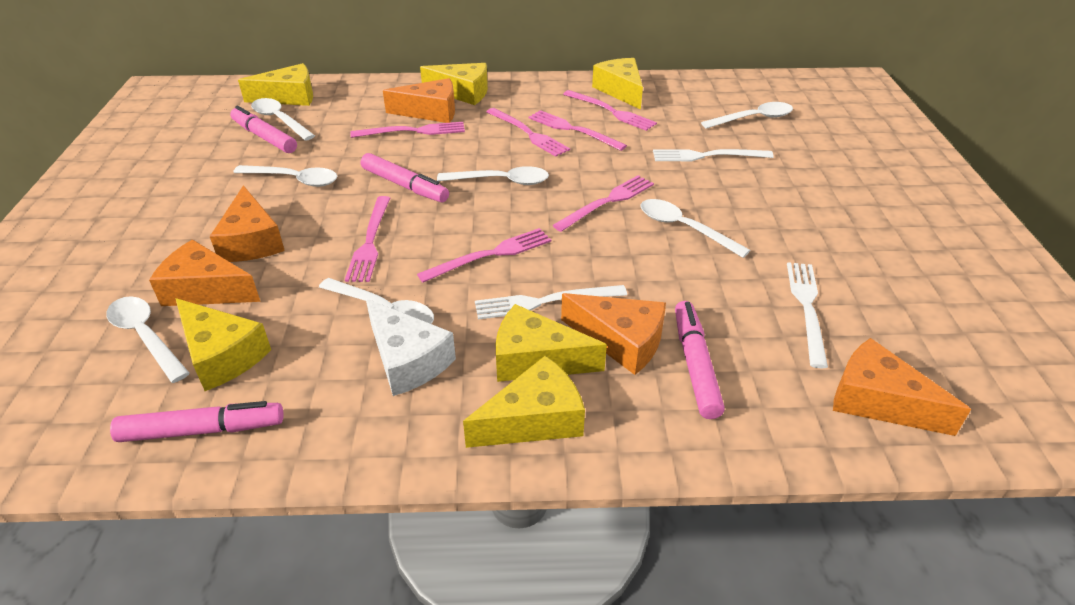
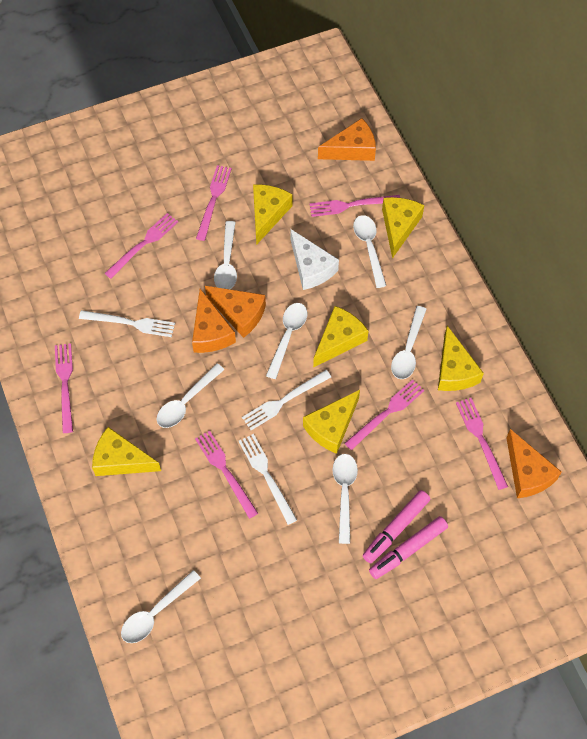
orange cheese: [149,240,261,306] [210,185,285,262] [383,78,455,123] [561,293,666,375] [833,338,971,436] = 5 -> [192,289,236,353] [205,286,266,338] [318,118,376,161] [506,429,562,498] = 4
pink marker: [110,401,284,442] [230,106,297,153] [361,153,449,202] [675,301,725,419] = 4 -> [363,490,430,563] [369,516,448,579] = 2

